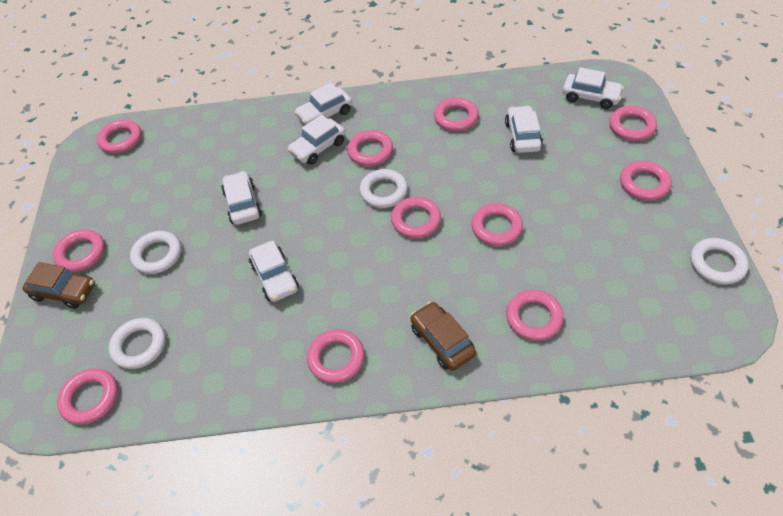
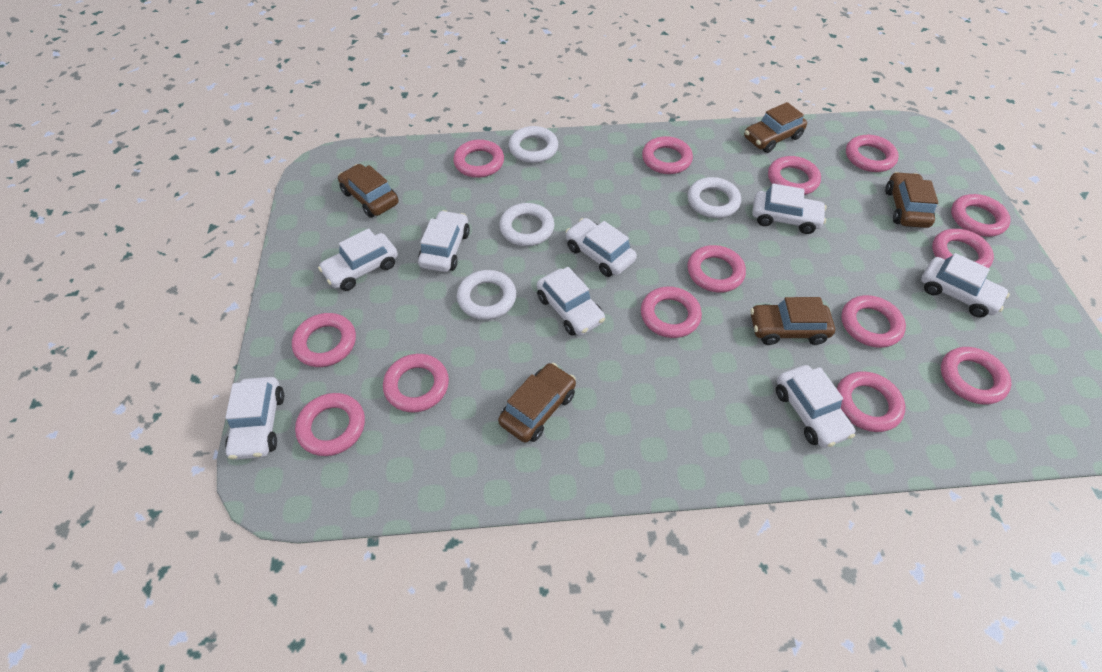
brown car: [23,262,95,309] [411,301,476,371] = 2 -> [338,164,399,218] [498,363,576,443] [744,102,807,153] [750,297,835,345] [885,172,939,228] = 5
pink ring: [53,229,105,272] [57,368,118,424] [97,120,142,154] [307,329,364,383] [347,130,393,166] [391,197,441,238] [434,97,479,131] [471,203,523,246] [506,290,563,341] [609,106,657,141] [620,161,672,200] = 11 -> [292,313,356,367] [295,393,365,456] [383,354,449,412] [453,139,504,178] [641,286,702,338] [642,136,693,174] [688,245,746,293] [768,156,821,195] [836,371,905,432] [841,295,906,348] [846,135,899,172] [932,229,994,268] [941,347,1011,405] [951,194,1011,237] = 14
white car: [222,171,262,225] [249,241,299,302] [287,115,345,165] [294,83,352,125] [505,105,543,153] [563,67,624,109] = 6 -> [225,377,284,460] [318,229,398,291] [418,210,470,272] [537,267,605,336] [566,218,637,277] [752,183,827,234] [776,365,855,448] [921,253,1010,317] = 8

